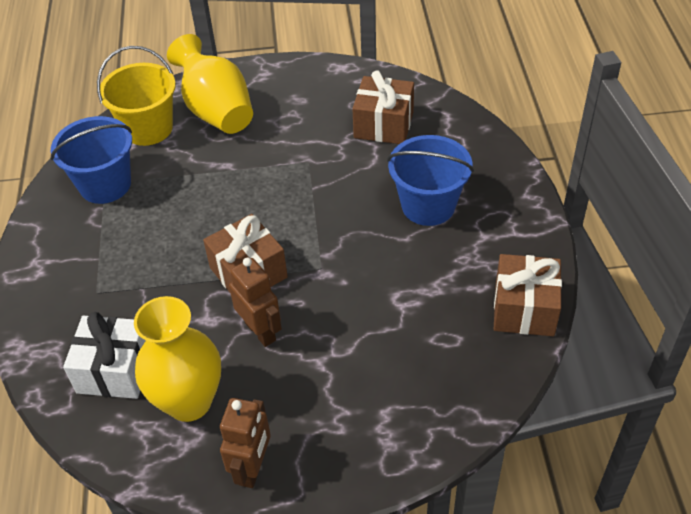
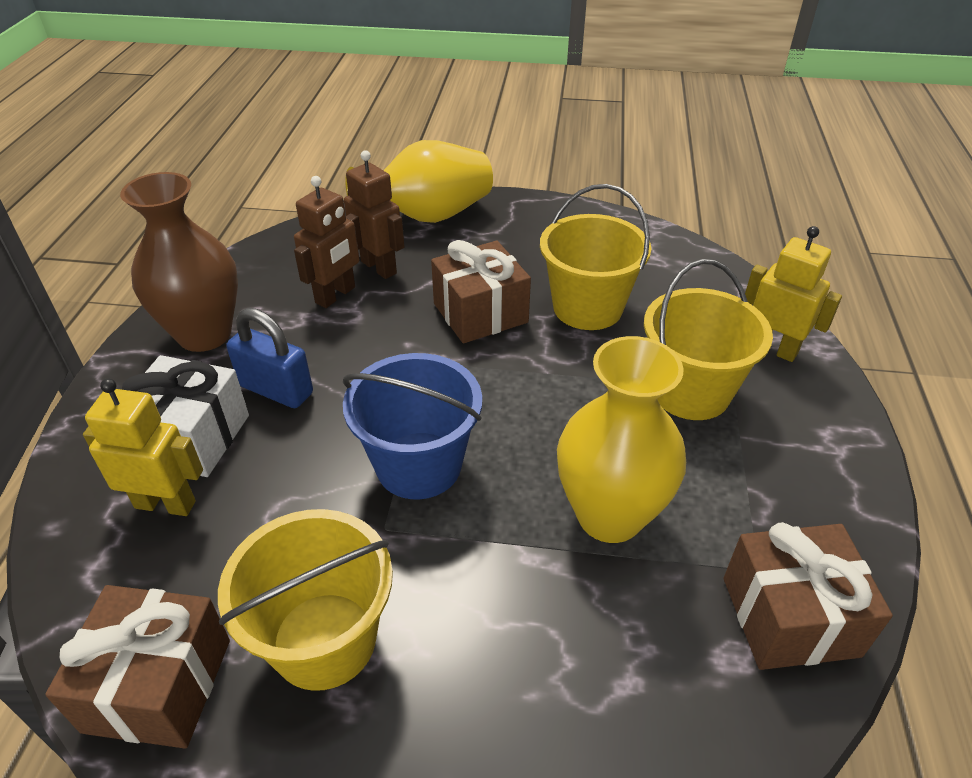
blue bucket: [51,116,132,204] [387,135,474,226] = 2 -> [343,353,482,499] = 1
blue padlock: none = 0 -> [226,308,313,408] = 1
brown vase: none = 0 -> [120,172,238,352] = 1
yellow bucket: [97,46,176,146] = 1 -> [218,509,393,691] [540,184,651,330] [644,259,773,420] = 3
yellow robot: none = 0 -> [83,378,203,516] [745,226,842,362] = 2

